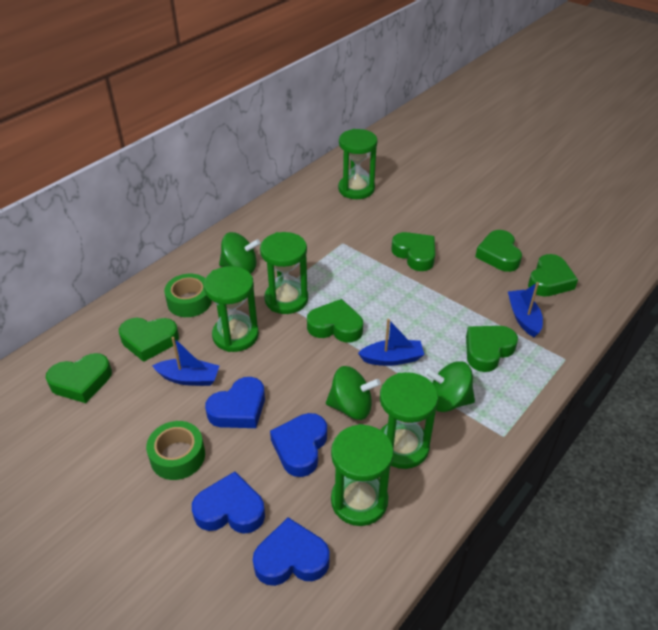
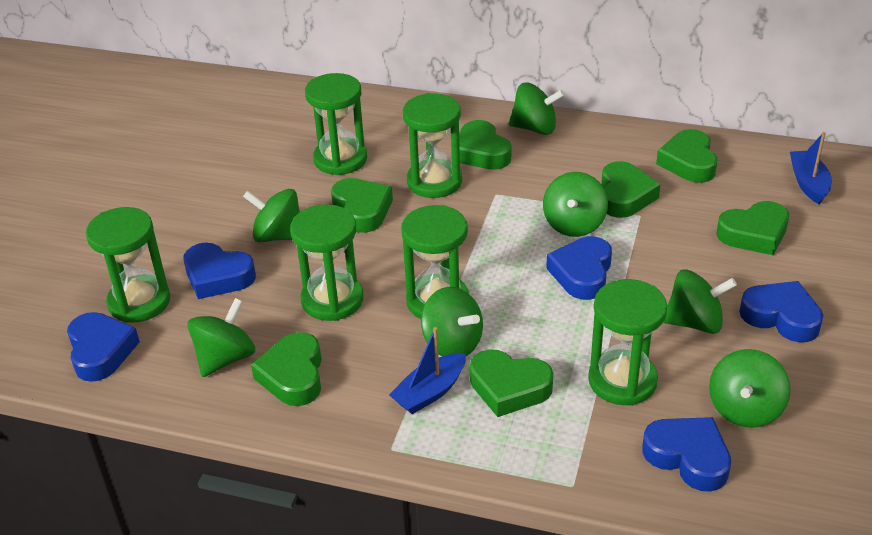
blue boat: [152,337,219,386] [358,319,424,366] [508,282,543,337] = 3 -> [389,327,466,414] [790,132,832,204] = 2
blue heart: [192,471,265,534] [205,377,265,428] [253,517,330,586] [270,413,327,477] = 4 -> [67,312,140,382] [184,242,256,299] [546,236,612,300] [642,417,731,492] [739,281,823,342] = 5
green hourglass: [204,266,259,352] [260,232,308,314] [331,424,394,526] [338,129,378,199] [380,372,438,469] = 5 -> [86,207,170,323] [290,204,363,321] [305,73,367,175] [401,205,469,319] [403,93,462,198] [588,279,667,406] = 6
green spinning top: [219,232,260,274] [326,366,381,420] [425,361,475,412] = 3 -> [187,298,255,377] [243,189,300,242] [421,287,483,356] [509,82,565,135] [543,172,608,237] [664,269,737,334] [709,349,791,428] = 7
green tape: [146,421,205,480] [164,274,212,317] = 2 -> none = 0

